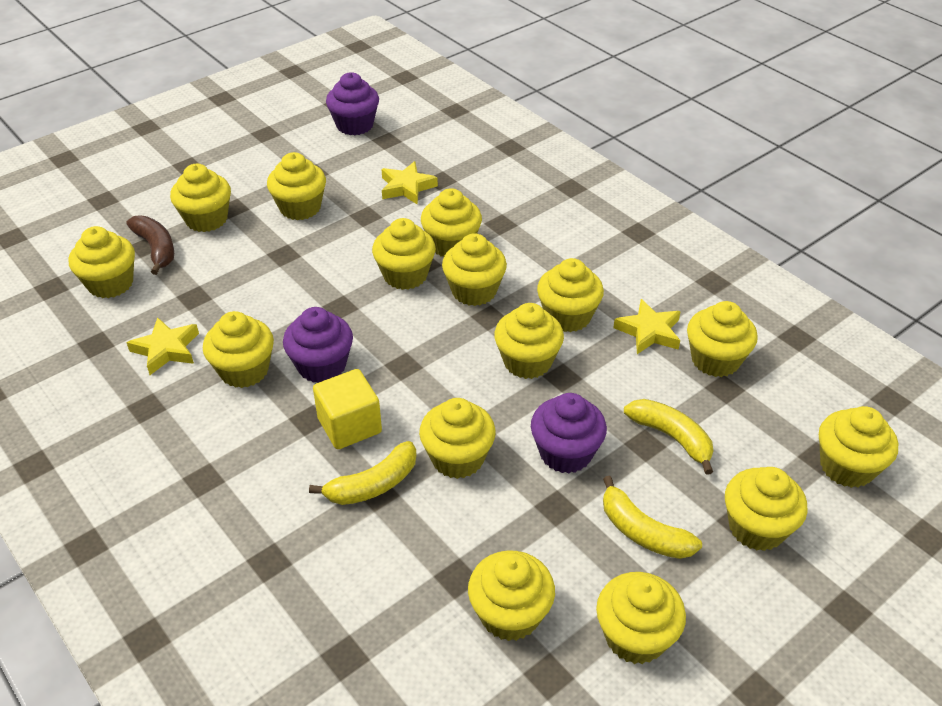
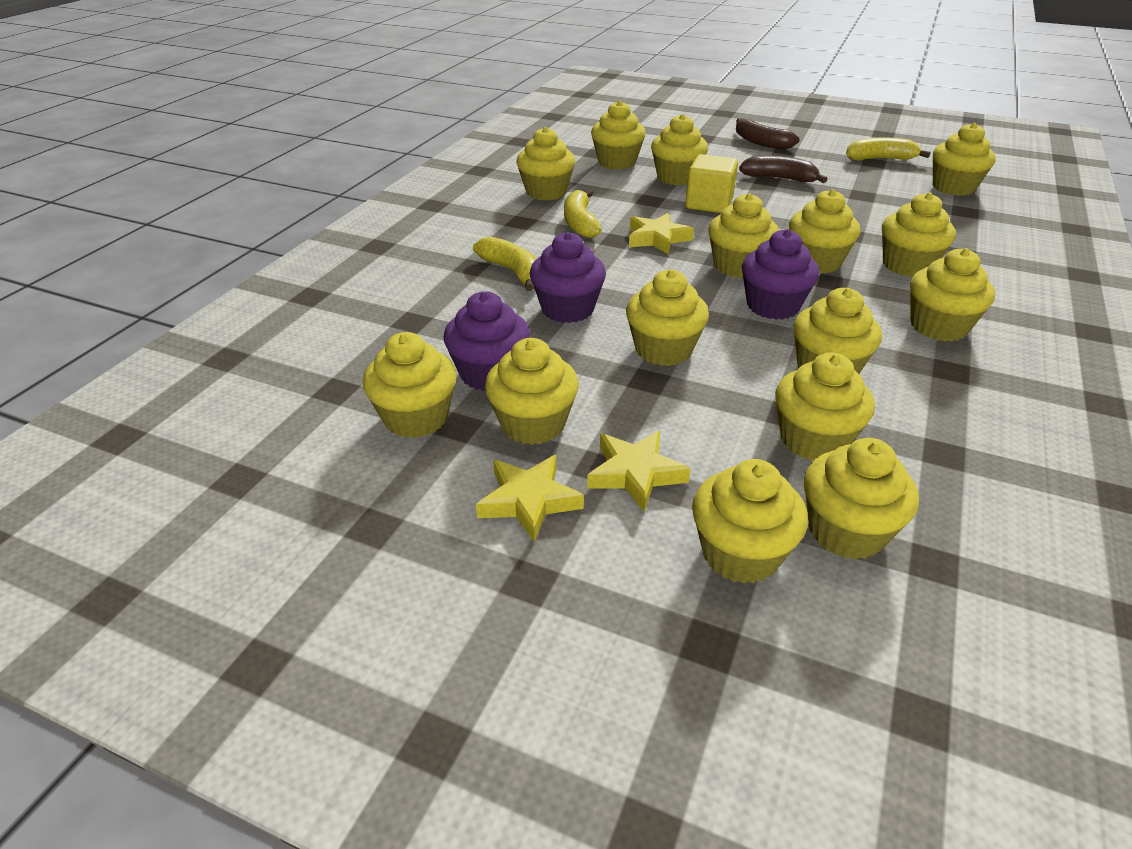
brown banana: [127,215,174,275] = 1 -> [736,118,800,149] [739,155,827,183] = 2

